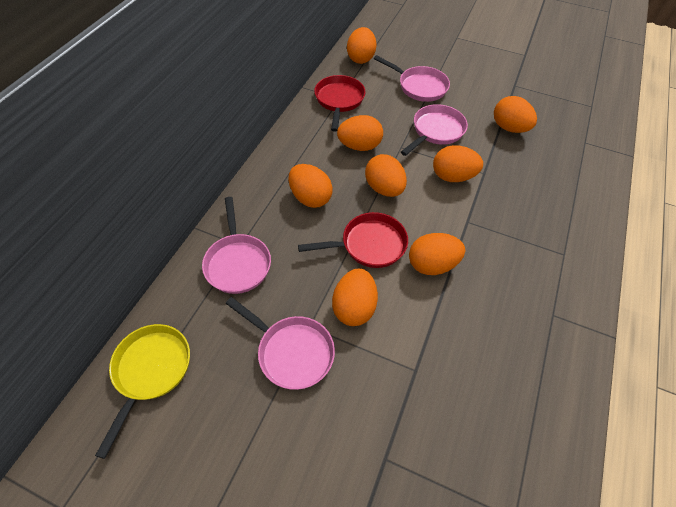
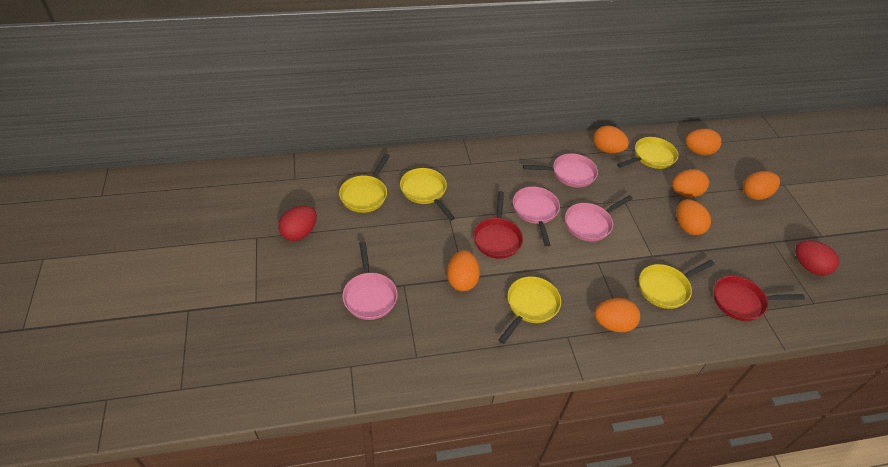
orange egg: [289,164,333,208] [332,268,378,326] [337,115,383,151] [347,27,377,64] [365,154,407,197] [409,233,465,275] [433,145,483,182] [494,96,537,133] = 8 -> [447,250,480,291] [593,126,629,153] [594,298,640,332] [672,169,709,197] [676,199,711,235] [685,129,722,155] [743,171,780,200] = 7
red egg: none = 0 -> [278,206,317,241] [795,240,839,276] = 2
yellow pan: [95,324,190,459] = 1 -> [339,154,390,213] [400,168,455,221] [499,276,561,344] [617,137,678,169] [639,260,715,309] = 5

